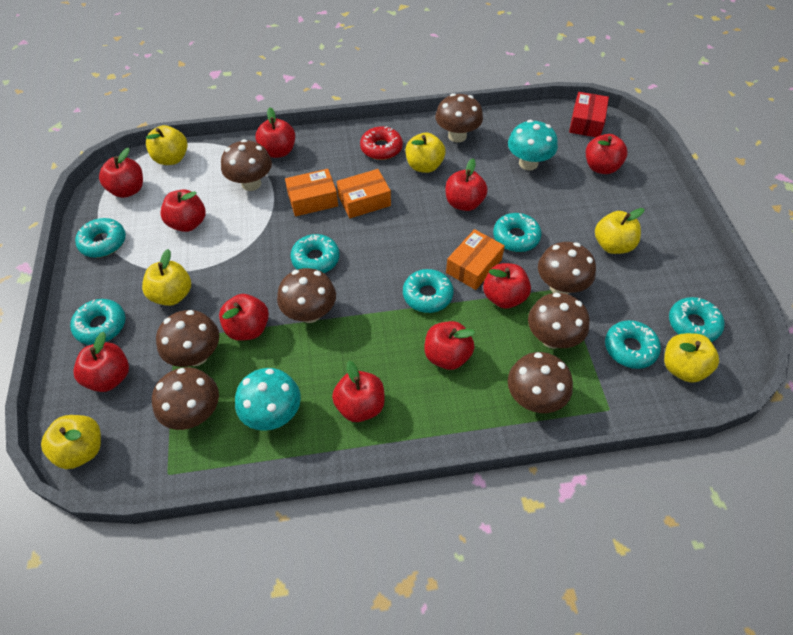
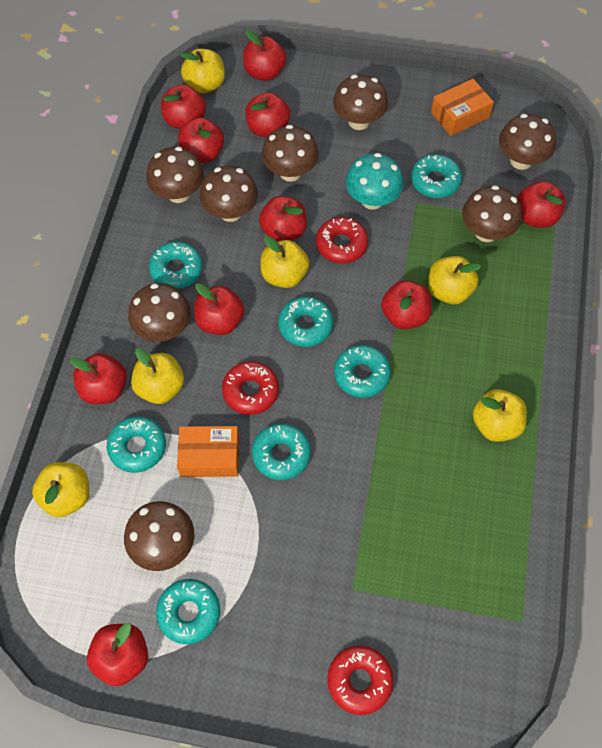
orange box: [285,169,338,216] [337,169,391,218] [446,229,505,290] = 3 -> [177,426,239,477] [431,79,494,136] = 2
red box: [569,92,609,137] = 1 -> none = 0
red donut: [360,126,403,160] = 1 -> [222,361,279,415] [316,217,368,264] [327,645,394,715] = 3
turquoise mushroom: [235,368,301,431] [508,120,558,171] = 2 -> [346,153,404,210] = 1

